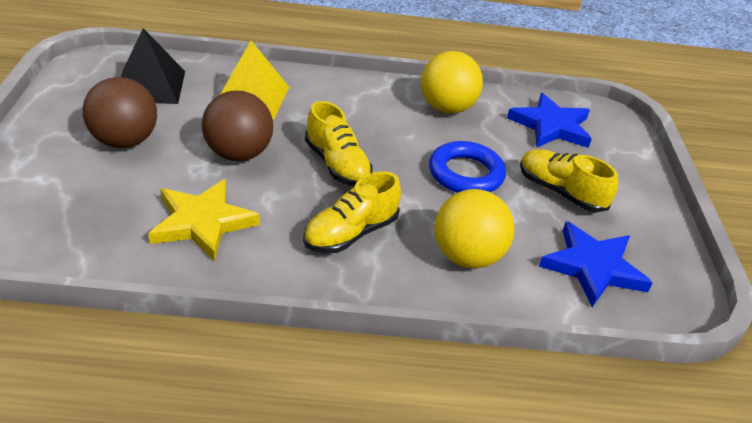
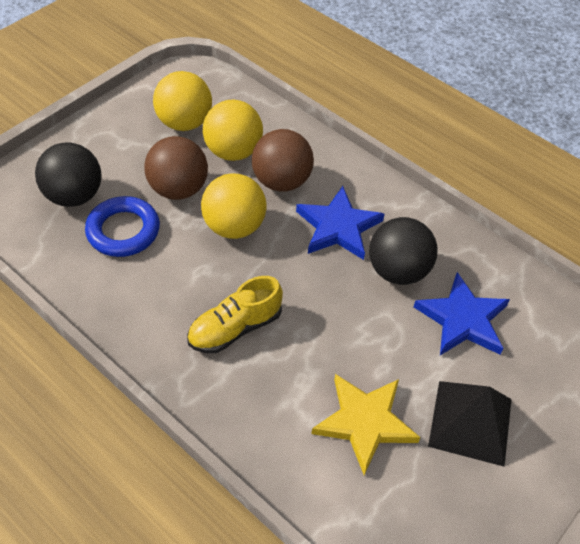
black ball: none = 0 -> [35,142,102,207] [369,217,438,285] = 2
yellow ball: [421,51,483,114] [435,189,515,268] = 2 -> [153,71,212,131] [201,173,267,239] [203,99,263,161] = 3
yellow pyramid: [221,41,289,119] = 1 -> none = 0
yellow shoe: [303,171,401,253] [305,101,373,187] [520,149,618,213] = 3 -> [187,276,283,353] = 1

